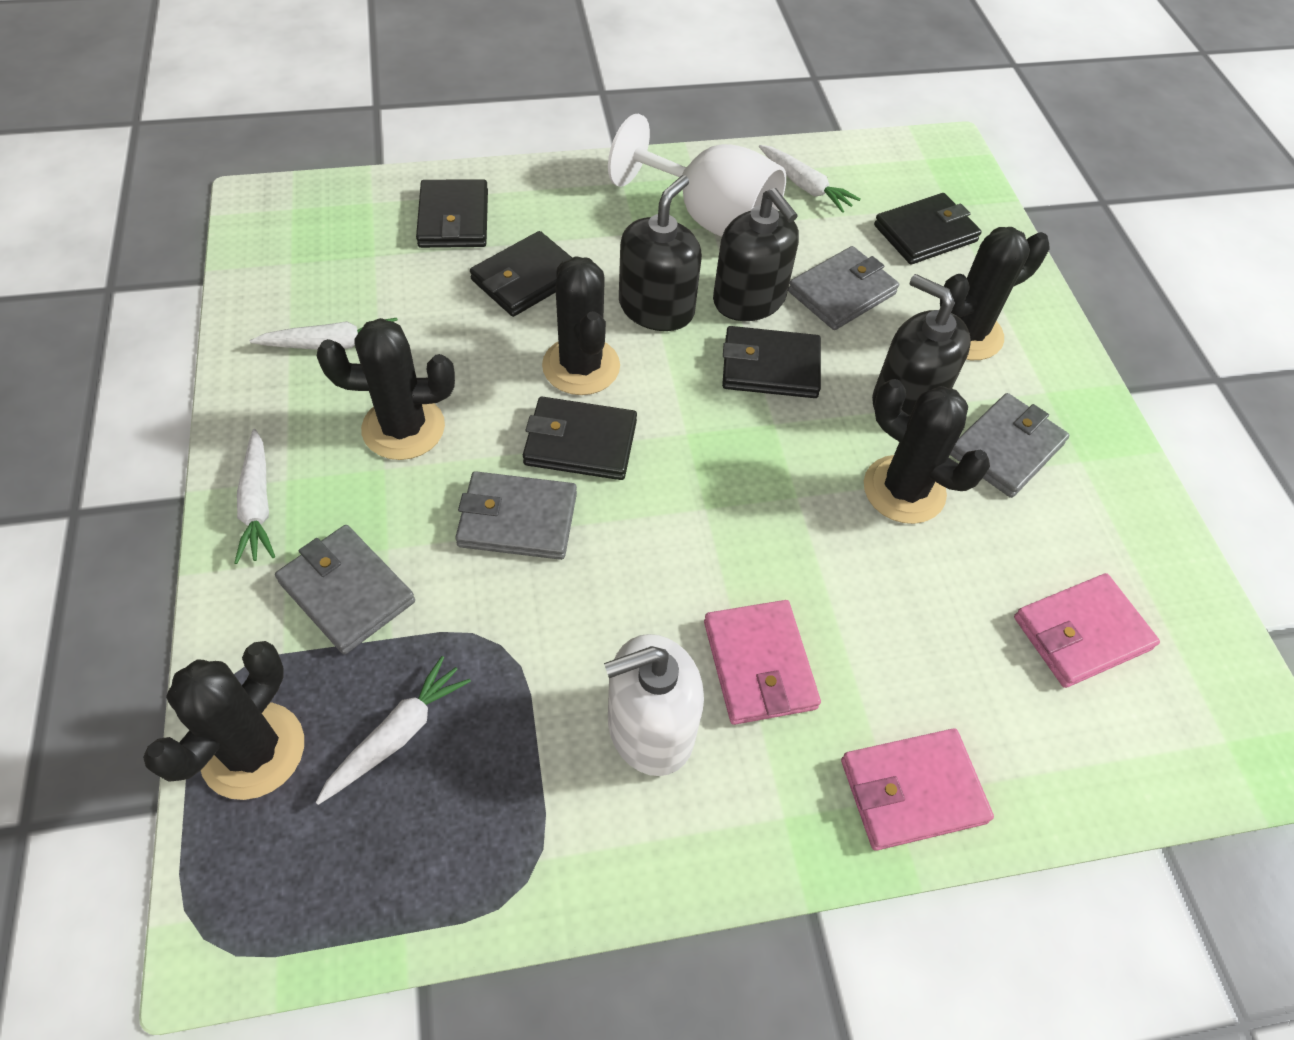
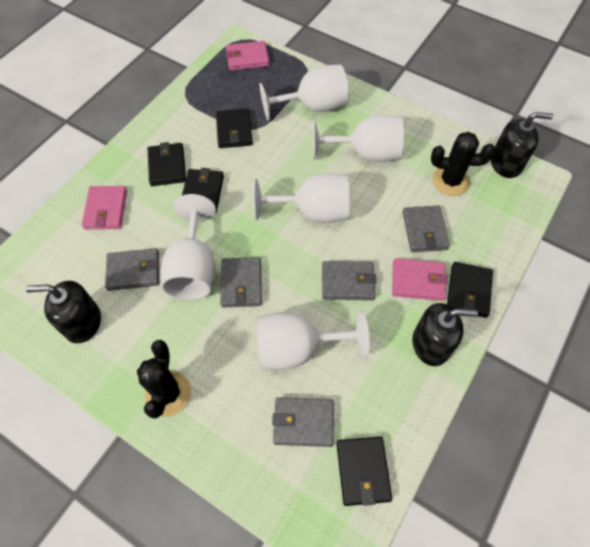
black cactus: [143,641,304,800] [317,318,455,460] [542,256,620,395] [864,379,990,524] [940,227,1050,360] = 5 -> [137,340,191,418] [431,132,495,196] = 2
grey wallet: [275,525,415,654] [455,471,577,560] [788,246,899,330] [950,393,1069,498] = 4 -> [105,248,159,291] [220,257,262,308] [272,397,334,447] [322,261,376,300] [402,205,450,252] = 5
white carrot: [234,429,275,564] [250,318,398,350] [316,656,471,805] [759,145,861,213] = 4 -> none = 0
white goblet: [608,114,786,237] = 1 -> [161,194,216,300] [253,173,349,223] [256,310,370,370] [259,64,349,121] [313,115,404,162] = 5
white soap dispenser: [604,634,704,776] = 1 -> none = 0

